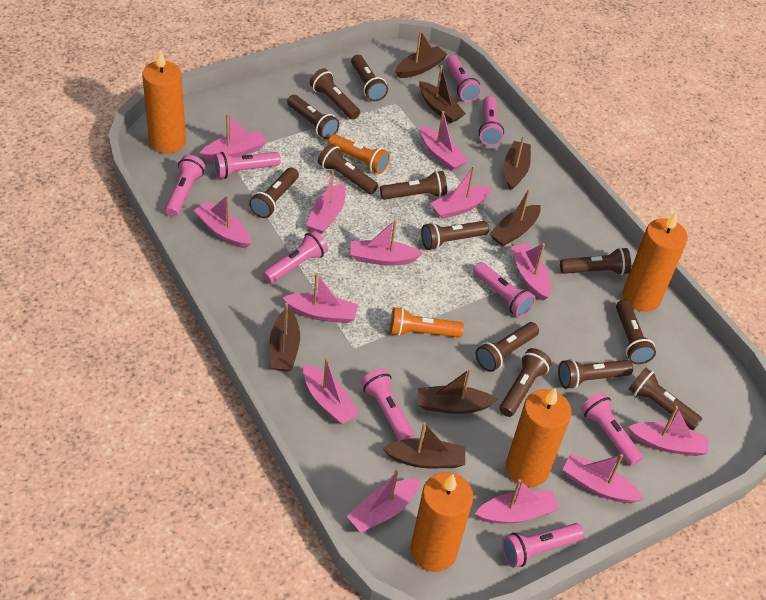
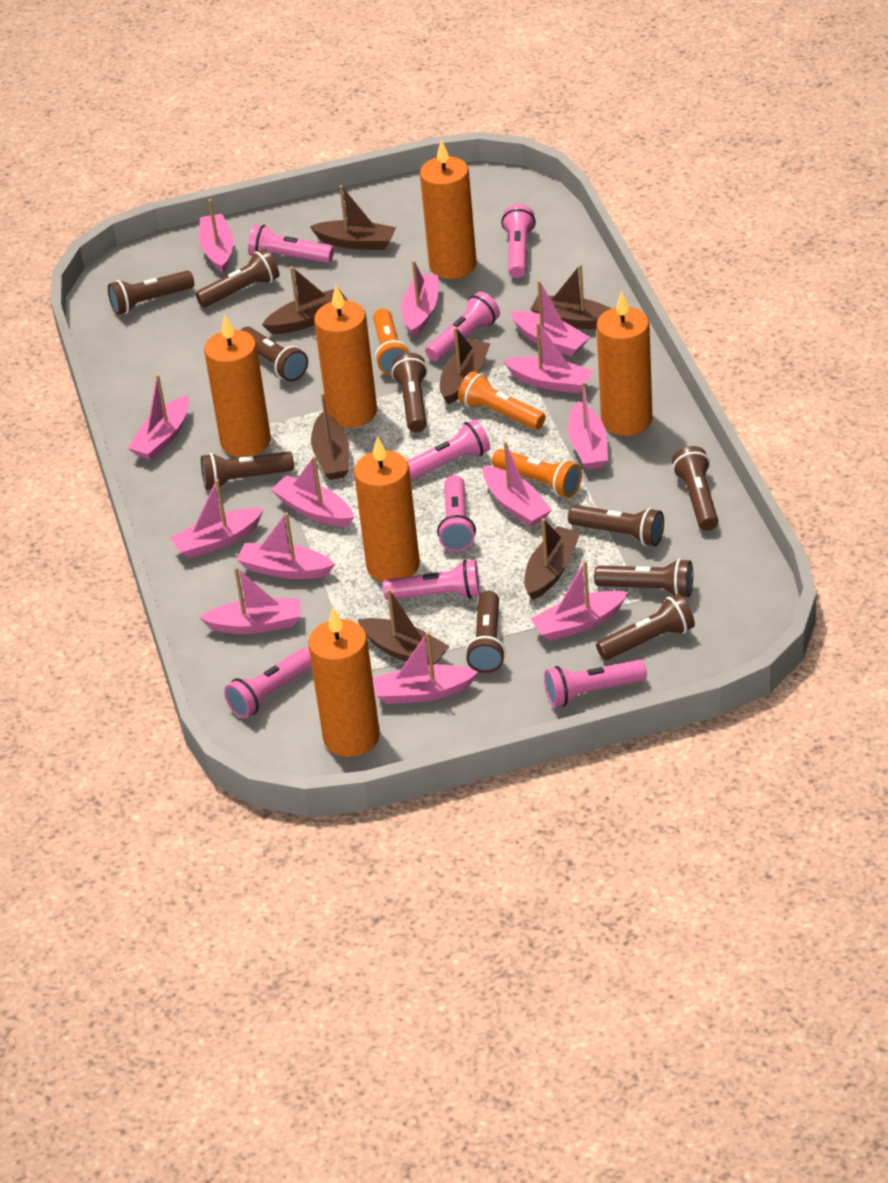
brown flashlight: [249,167,299,218] [287,95,339,139] [310,68,360,120] [318,144,378,194] [351,55,388,101] [380,171,447,200] [421,221,489,250] [476,322,539,372] [499,348,552,417] [558,359,633,389] [560,248,631,275] [616,300,656,364] [629,368,702,430] = 13 -> [108,271,194,315] [196,249,279,307] [201,452,294,490] [241,327,308,382] [391,353,428,432] [465,591,506,673] [568,505,664,546] [594,559,693,597] [596,594,695,660] [672,446,718,531] = 10
orange candle: [142,50,186,154] [410,472,473,572] [506,388,572,487] [623,212,688,312] = 4 -> [204,315,271,457] [308,608,380,757] [314,286,377,428] [354,436,420,582] [420,140,477,279] [596,291,653,436] = 6
orange flashlight: [328,134,390,174] [390,307,464,338] = 2 -> [373,308,410,375] [458,371,545,430] [492,449,582,498] = 3
pink flashlight: [165,155,205,217] [213,152,280,179] [263,230,328,284] [361,368,414,441] [446,55,482,102] [473,262,536,317] [479,96,504,146] [502,523,584,568] [581,392,643,466] = 9 -> [224,648,312,718] [248,224,334,263] [383,560,481,600] [407,419,490,481] [425,292,500,361] [437,475,476,551] [501,204,536,278] [544,660,647,707] = 8

